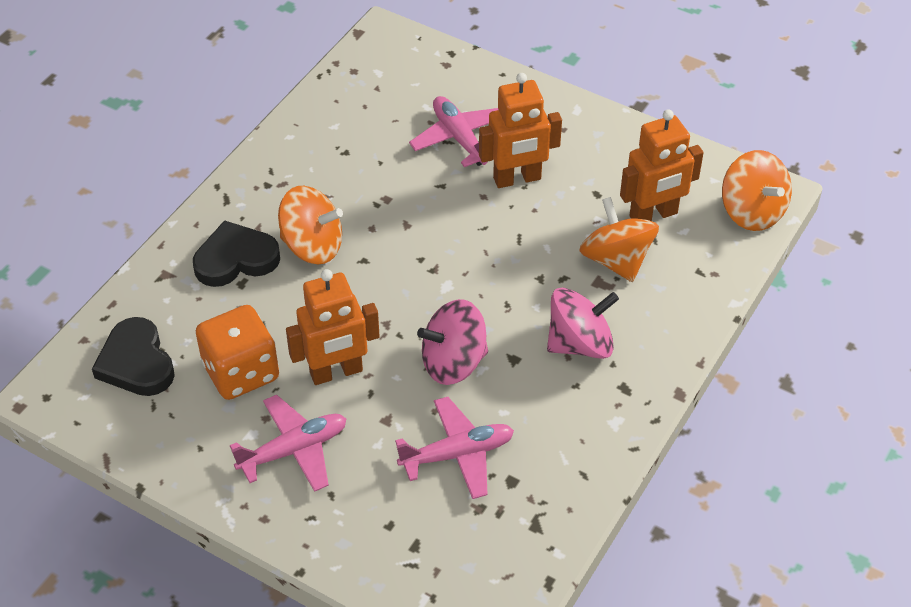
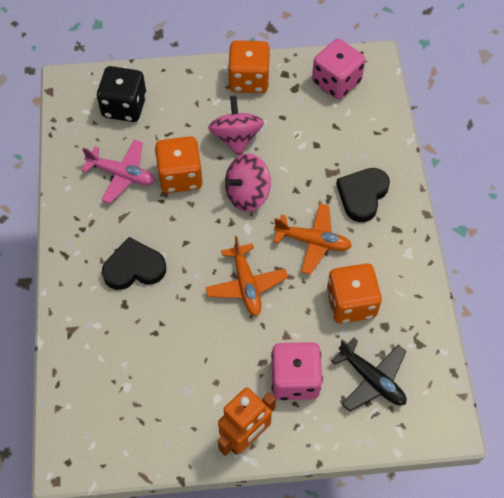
black dice: none = 0 -> [97,66,147,122] = 1
black plane: none = 0 -> [331,338,406,412] = 1
orange dice: [196,305,279,400] = 1 -> [155,136,202,193] [228,40,270,93] [327,263,382,324] = 3
orange plane: none = 0 -> [205,236,288,316] [273,203,352,274] = 2
orange robot: [286,269,380,385] [479,73,562,188] [620,109,704,221] = 3 -> [218,387,276,456] = 1
orange spinning top: [278,186,343,264] [579,197,659,282] [722,150,792,231] = 3 -> none = 0
pink dice: none = 0 -> [271,342,323,400] [312,39,365,99] = 2
pink plane: [230,395,347,492] [395,397,514,499] [409,96,499,167] = 3 -> [81,140,155,204] = 1

